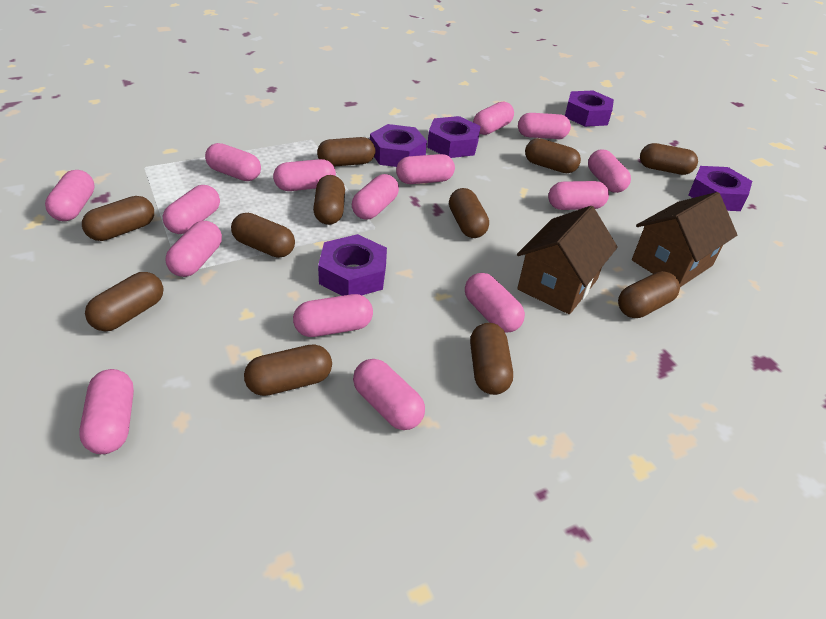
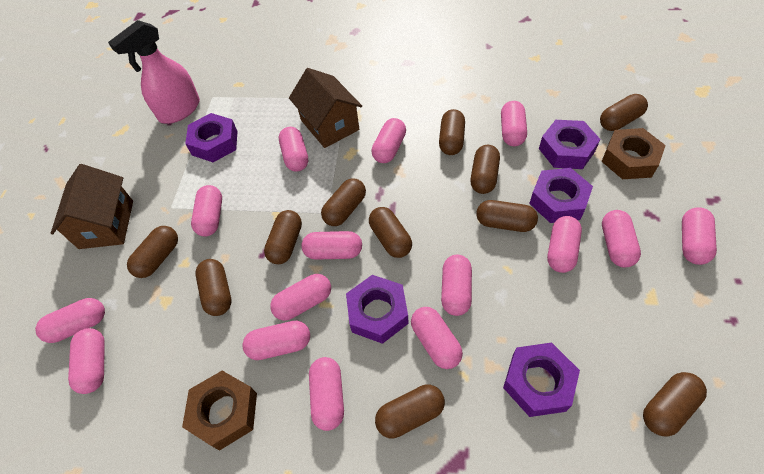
brown nut: none = 0 -> [182,371,257,451] [601,128,665,179] = 2
pink spray bottle: none = 0 -> [108,20,200,124] = 1

